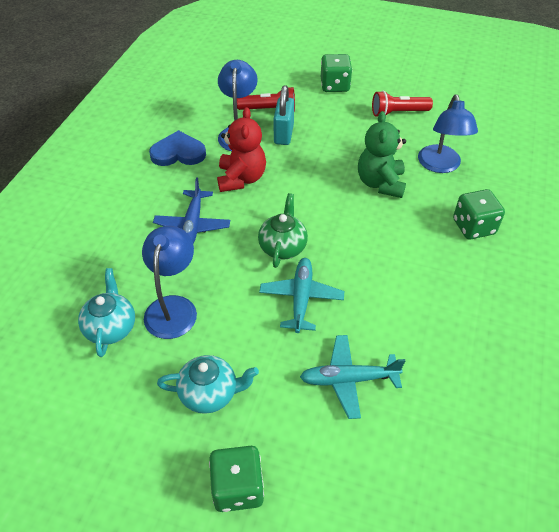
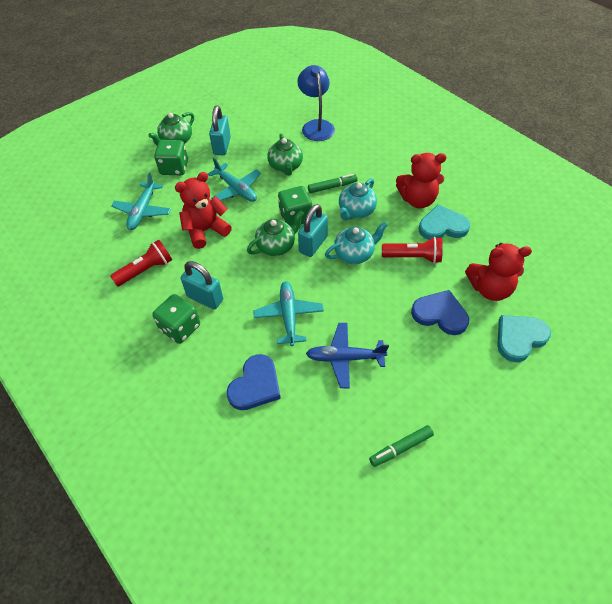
blue heart: [149,130,206,166] = 1 -> [227,354,281,410] [411,290,469,335] = 2
blue lamp: [142,226,197,339] [218,60,258,151] [418,94,478,173] = 3 -> [298,65,335,141] = 1
green marker: none = 0 -> [308,174,358,193] [369,425,434,467] = 2
green teapot: [258,193,308,268] = 1 -> [149,112,194,145] [247,210,304,256] [267,133,303,176] = 3
green teddy bear: [358,111,406,198] = 1 -> none = 0
red teddy bear: [217,107,266,192] = 1 -> [175,172,232,249] [396,153,447,208] [465,243,532,301] = 3
turquoise heart: none = 0 -> [419,204,470,240] [497,315,551,362] = 2
turquoise padlock: [274,85,294,145] = 1 -> [181,261,223,309] [209,106,231,155] [298,204,328,257] = 3
turquoise plane: [259,258,344,333] [300,335,405,419] = 2 -> [111,172,171,230] [208,158,261,202] [253,281,324,346] = 3

